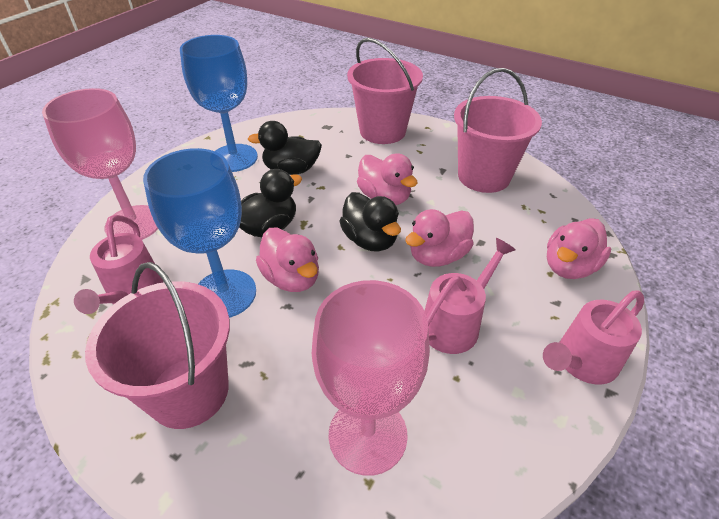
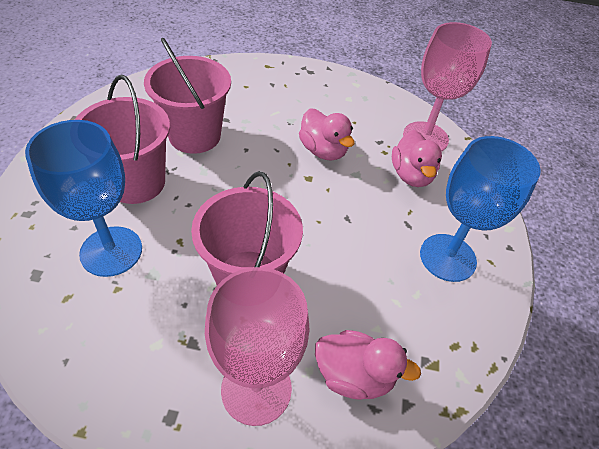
black duck: [239,169,302,237] [248,121,322,175] [339,192,401,252] = 3 -> none = 0
pink duck: [256,228,319,292] [357,153,418,205] [405,209,474,267] [547,218,611,279] = 4 -> [299,108,354,161] [315,330,421,400] [392,130,442,187] = 3
pink watering can: [74,215,163,314] [425,238,516,354] [543,290,644,385] = 3 -> none = 0

